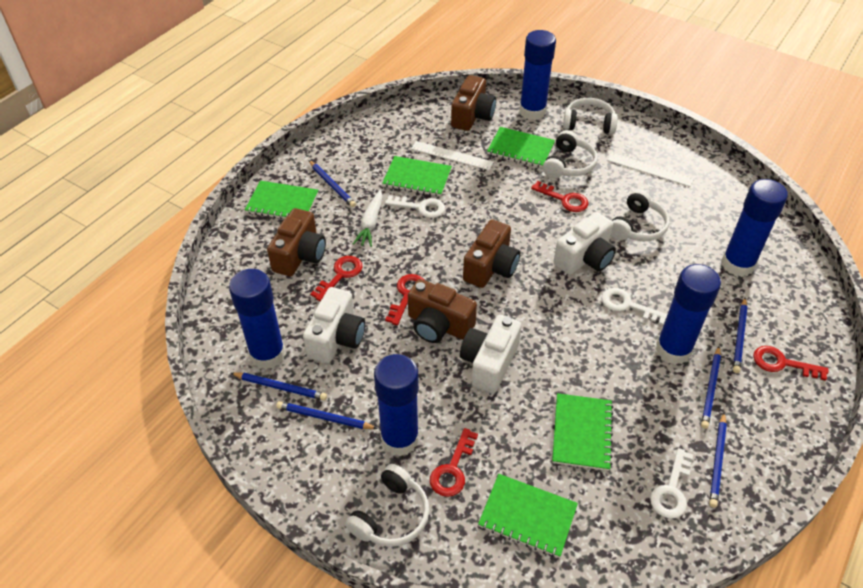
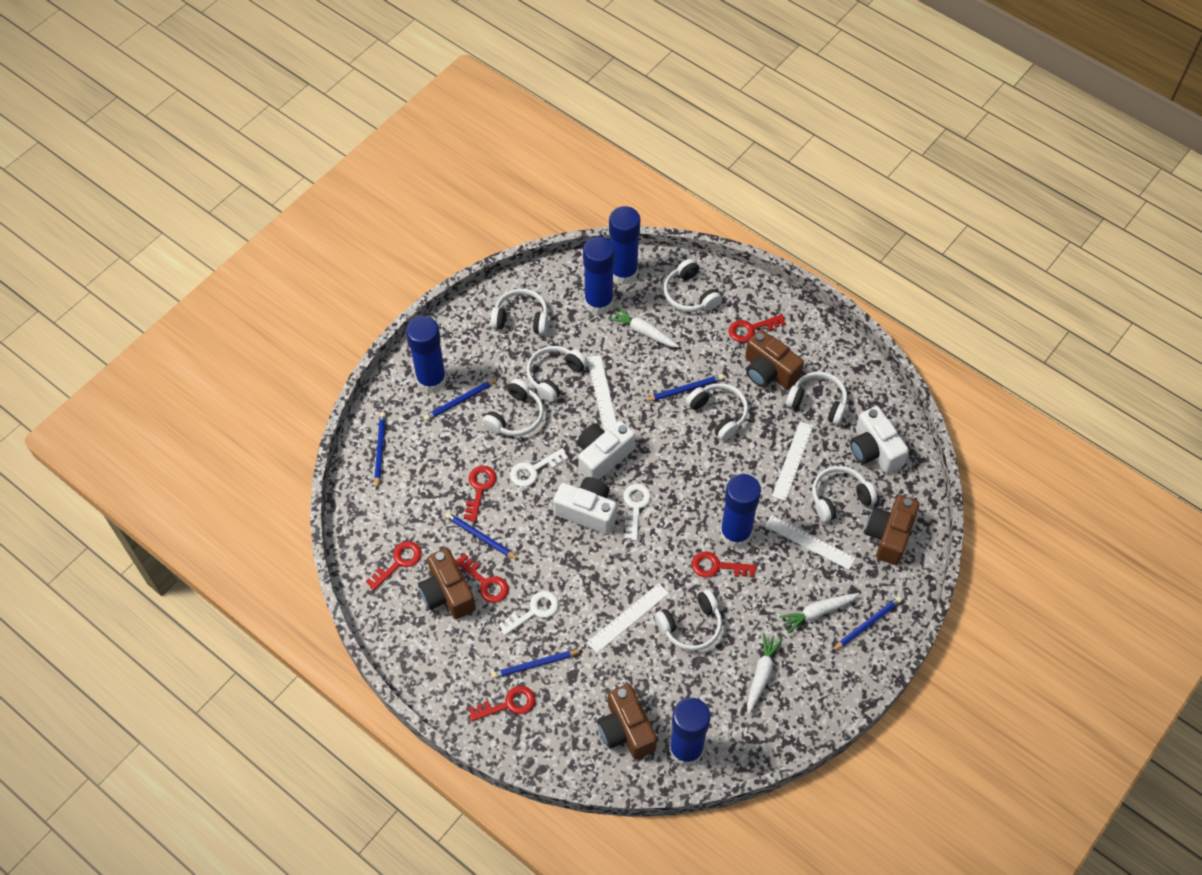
green notebook: [245,181,318,219] [382,156,452,197] [478,474,578,558] [487,127,555,168] [552,393,613,471] = 5 -> none = 0
red key: [310,256,363,301] [385,274,424,325] [430,428,478,497] [531,181,588,212] [753,346,828,381] = 5 -> [366,541,422,591] [456,554,509,603] [464,466,496,522] [469,686,536,721] [692,551,756,578] [728,314,786,342] = 6
white carrot: [353,189,383,247] = 1 -> [609,307,679,348] [747,633,783,714] [779,593,860,634] = 3
white headphones: [345,464,429,547] [543,130,598,178] [563,98,618,134] [611,190,670,242] = 4 -> [482,379,544,436] [491,289,548,335] [527,346,588,402] [655,589,722,651] [664,259,722,312] [686,383,748,441] [786,372,847,425] [812,466,877,522] = 8
white ruler: [411,141,494,170] [607,153,694,187] = 2 -> [587,355,617,432] [587,583,669,653] [765,515,855,570] [772,422,813,501] = 4

